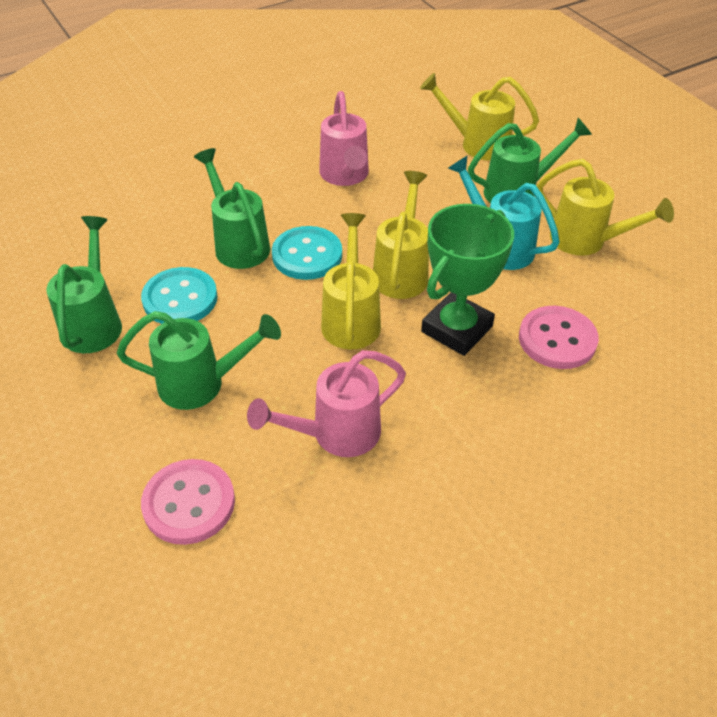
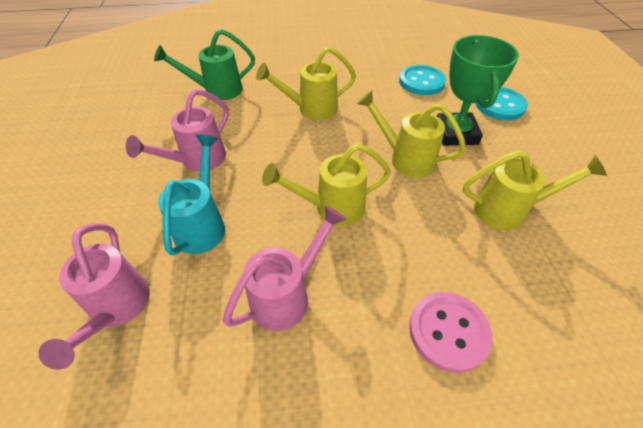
green watering can: [47,216,122,353] [117,311,281,410] [194,148,270,269] [468,118,592,203] = 4 -> [154,29,255,100] = 1
pink button: [141,459,235,545] [519,306,599,369] = 2 -> [409,292,493,373] = 1
pink watering can: [247,350,406,457] [319,91,369,186] = 2 -> [38,223,150,370] [126,89,229,172] [223,205,347,331] = 3

